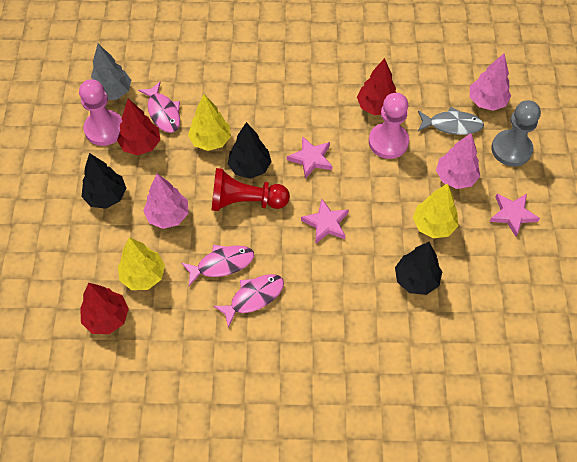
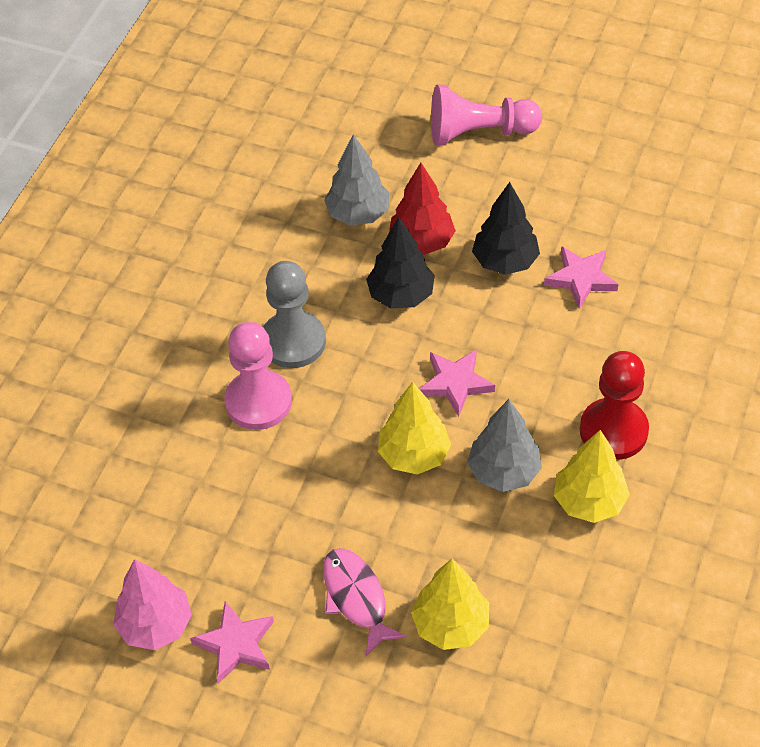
black tree: [82,153,127,209] [228,122,272,179] [395,242,442,295] = 3 -> [366,217,435,309] [472,182,540,275] = 2
grey fish: [418,107,484,135] = 1 -> none = 0
grey tree: [91,44,131,100] = 1 -> [324,134,389,226] [467,399,542,492] = 2
pink fish: [138,82,180,133] [181,245,254,286] [213,274,284,328] = 3 -> [323,548,407,657] = 1
pink tree: [143,174,188,229] [436,133,480,189] [470,53,511,111] = 3 -> [113,559,192,650] = 1
red tree: [80,283,129,334] [117,99,160,155] [357,58,397,115] = 3 -> [389,163,456,255] = 1

